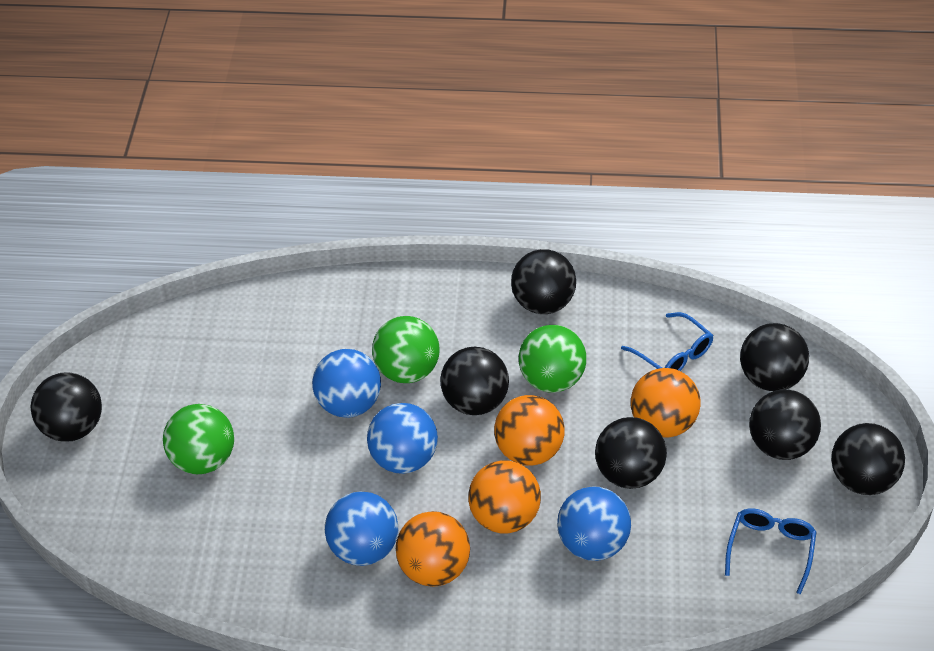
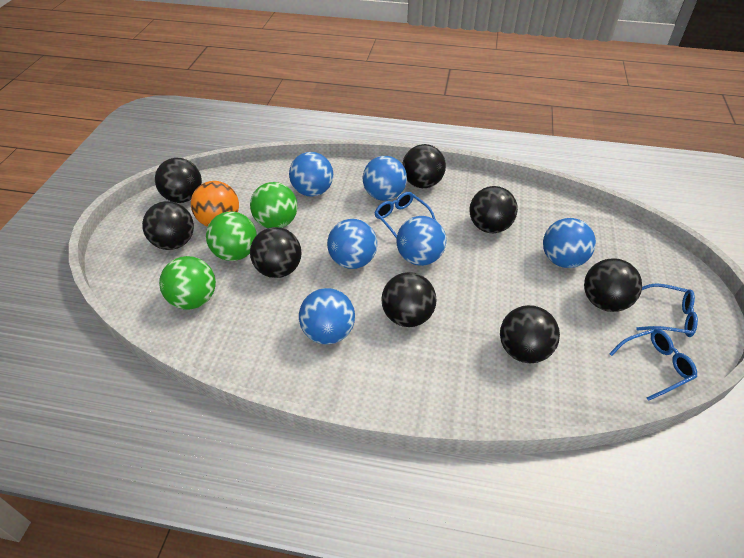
black ball: [31,372,102,442] [440,347,509,415] [511,249,576,314] [595,417,667,489] [740,323,809,391] [749,389,821,460] [831,423,905,495] = 7 -> [142,201,194,250] [155,158,202,203] [250,227,302,278] [381,272,437,327] [402,144,446,188] [469,186,518,233] [500,305,560,363] [584,258,642,312] = 8
blue ball: [312,349,381,418] [325,492,399,566] [367,403,438,474] [557,486,631,561] = 4 -> [289,152,333,197] [299,288,355,344] [327,219,377,269] [363,156,407,201] [396,216,446,266] [543,218,596,268] = 6
blue glasses: [621,312,713,371] [725,508,816,594] = 2 -> [375,192,436,239] [609,329,697,401] [636,283,698,337] = 3
orange ball: [396,511,470,587] [468,460,541,533] [494,395,565,466] [631,368,701,438] = 4 -> [191,181,239,227] = 1

